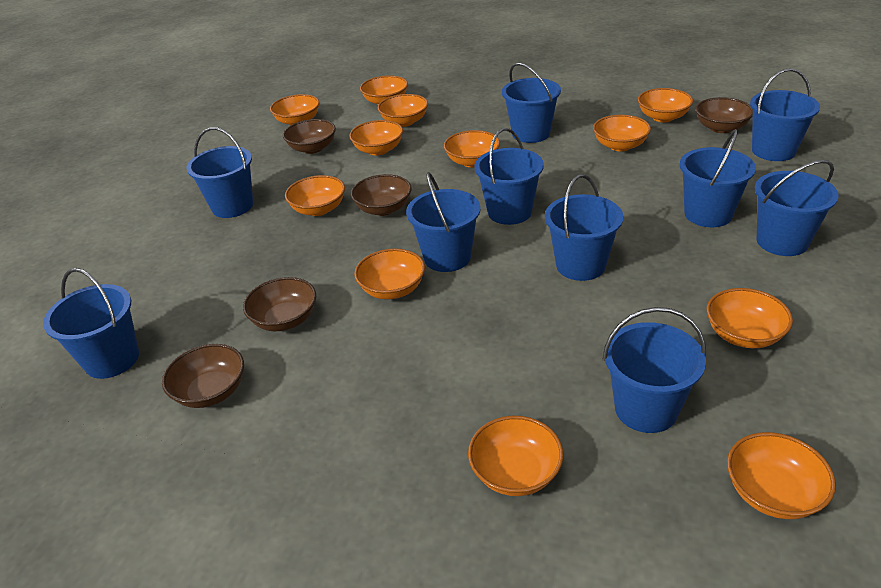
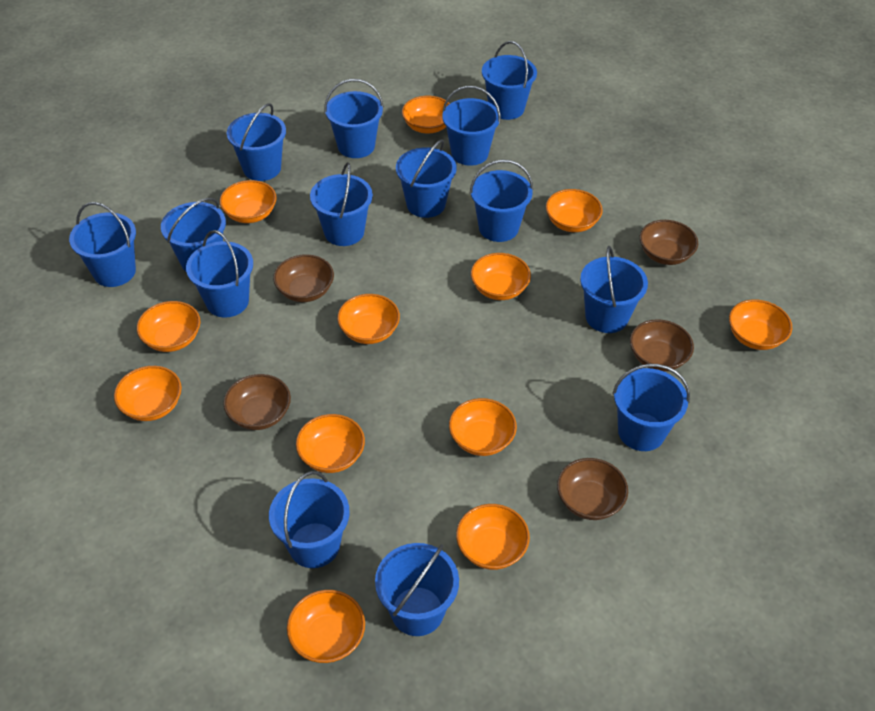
blue bucket: [43,268,139,379] [186,127,253,218] [406,172,481,272] [474,128,544,225] [502,63,561,143] [545,174,623,281] [603,307,706,433] [680,129,756,227] [750,68,820,161] [755,160,839,256] = 10 -> [69,202,136,287] [161,198,226,272] [186,230,253,317] [227,103,286,181] [269,471,350,568] [310,163,373,246] [324,79,384,158] [375,543,459,636] [396,139,456,218] [443,86,501,166] [470,159,533,242] [482,41,537,120] [580,246,648,333] [612,364,690,451] = 14

